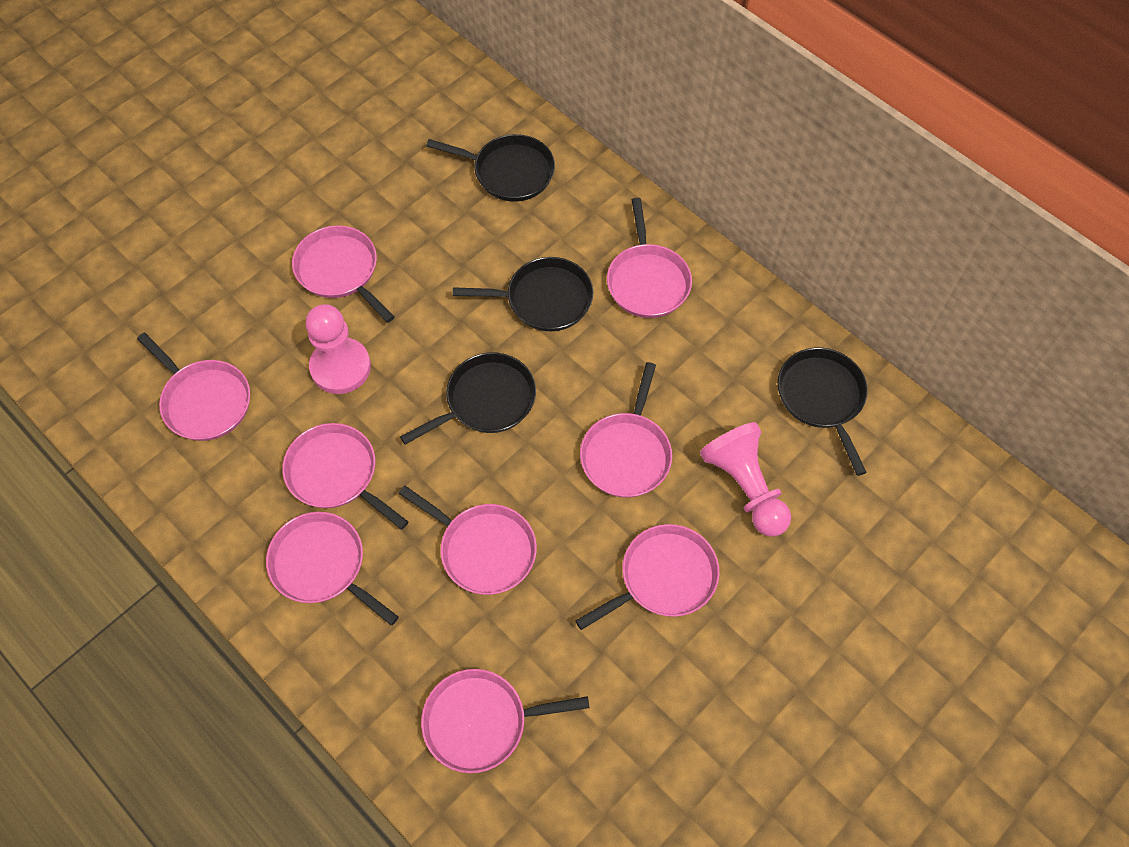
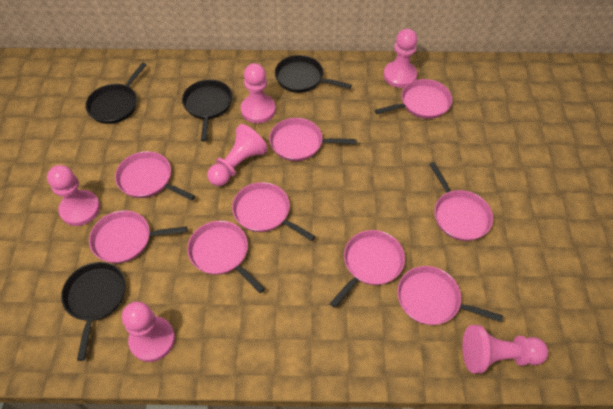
pink pawn: [306,304,371,394] [700,422,791,537] = 2 -> [47,165,100,226] [122,302,175,362] [207,124,268,186] [241,63,276,123] [383,29,417,88] [462,325,548,374] = 6

